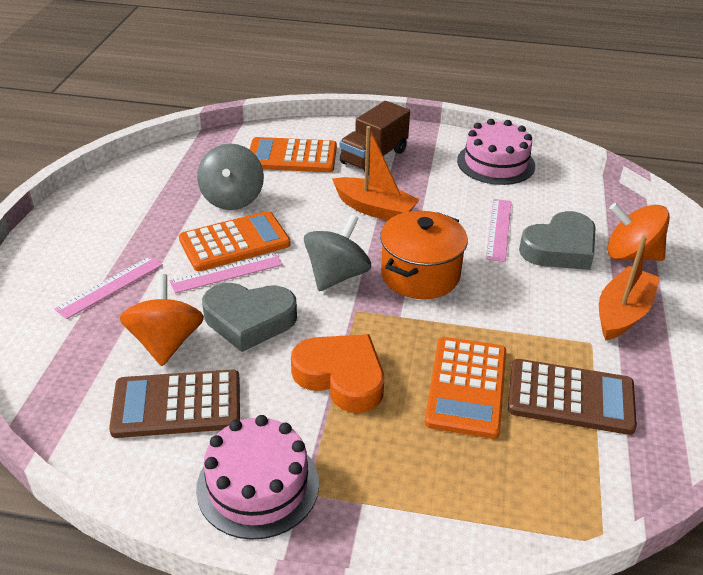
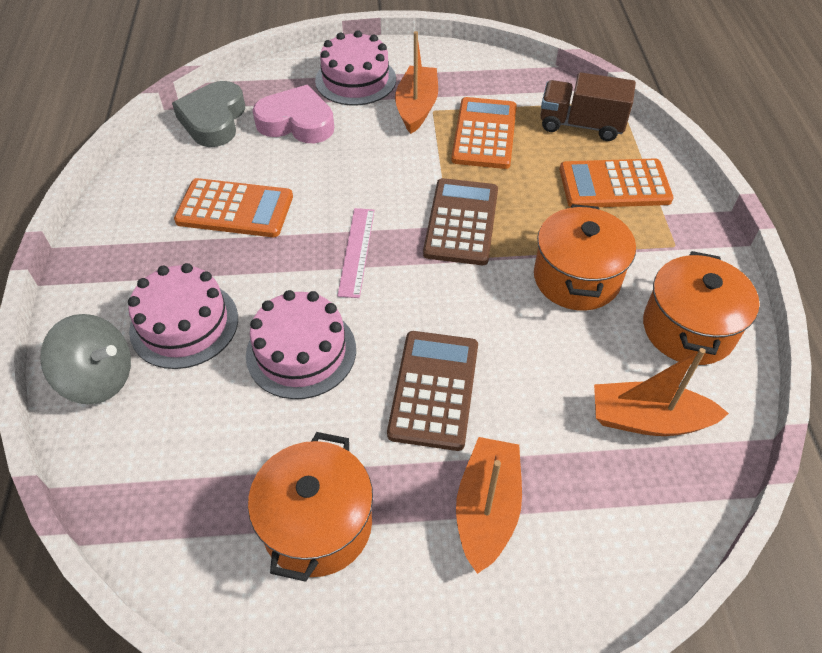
grey heart: [202,283,297,352] [519,211,596,270] = 2 -> [172,81,245,147] = 1
grey spinning top: [197,143,264,210] [304,214,371,291] = 2 -> [40,314,131,404] = 1
orange boat: [332,126,420,220] [599,235,660,341] = 2 -> [395,31,438,134] [456,437,522,574] [594,348,729,436] = 3
orange heart: [291,334,384,413] = 1 -> none = 0
orange pot: [380,211,468,299] = 1 -> [248,432,373,582] [534,204,636,311] [643,251,759,365] = 3
orange spinning top: [119,274,204,366] [607,203,670,261] = 2 -> none = 0
pink cake: [196,415,319,540] [457,119,535,185] = 2 -> [128,263,238,369] [246,290,356,399] [315,30,396,105] = 3
pink heart: none = 0 -> [252,85,334,143] = 1
pink ruler: [55,256,163,319] [170,253,283,293] [486,199,512,262] = 3 -> [337,208,375,298] = 1

